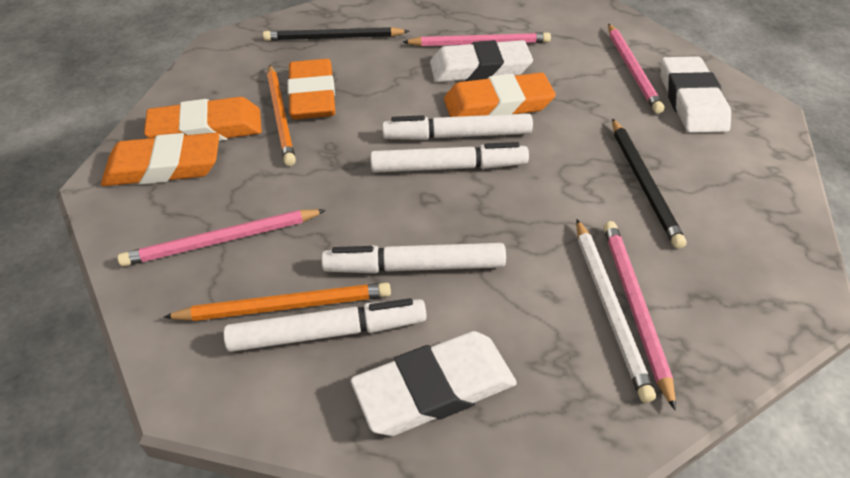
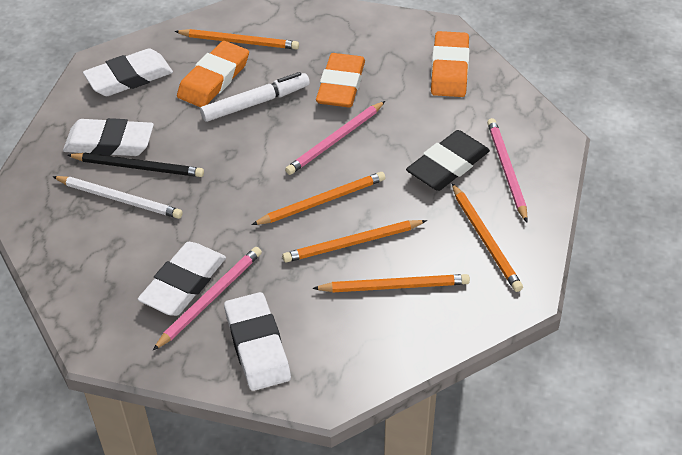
black eraser: none = 0 -> [406,130,490,191] = 1
black pencil: [263,27,410,41] [612,119,686,249] = 2 -> [67,153,204,177] = 1
orange eraser: [101,132,219,186] [144,97,262,141] [288,59,336,119] [444,72,556,117] = 4 -> [177,41,249,107] [316,53,365,107] [431,31,469,97] = 3
orange pencil: [164,282,391,321] [267,65,296,166] = 2 -> [174,29,299,50] [252,172,385,225] [282,220,427,263] [312,274,470,292] [452,183,523,292] = 5
pink pencil: [117,209,326,266] [403,32,551,46] [603,221,676,411] [608,24,664,114] = 4 -> [153,247,262,350] [285,101,385,175] [487,118,528,222] = 3
white eraser: [351,331,517,436] [430,40,533,82] [661,56,731,133] = 3 -> [63,118,154,156] [83,48,173,96] [138,242,226,316] [224,292,291,391] = 4
white marker: [224,298,427,352] [321,243,506,274] [370,142,529,173] [382,113,533,140] = 4 -> [200,72,310,122] = 1

